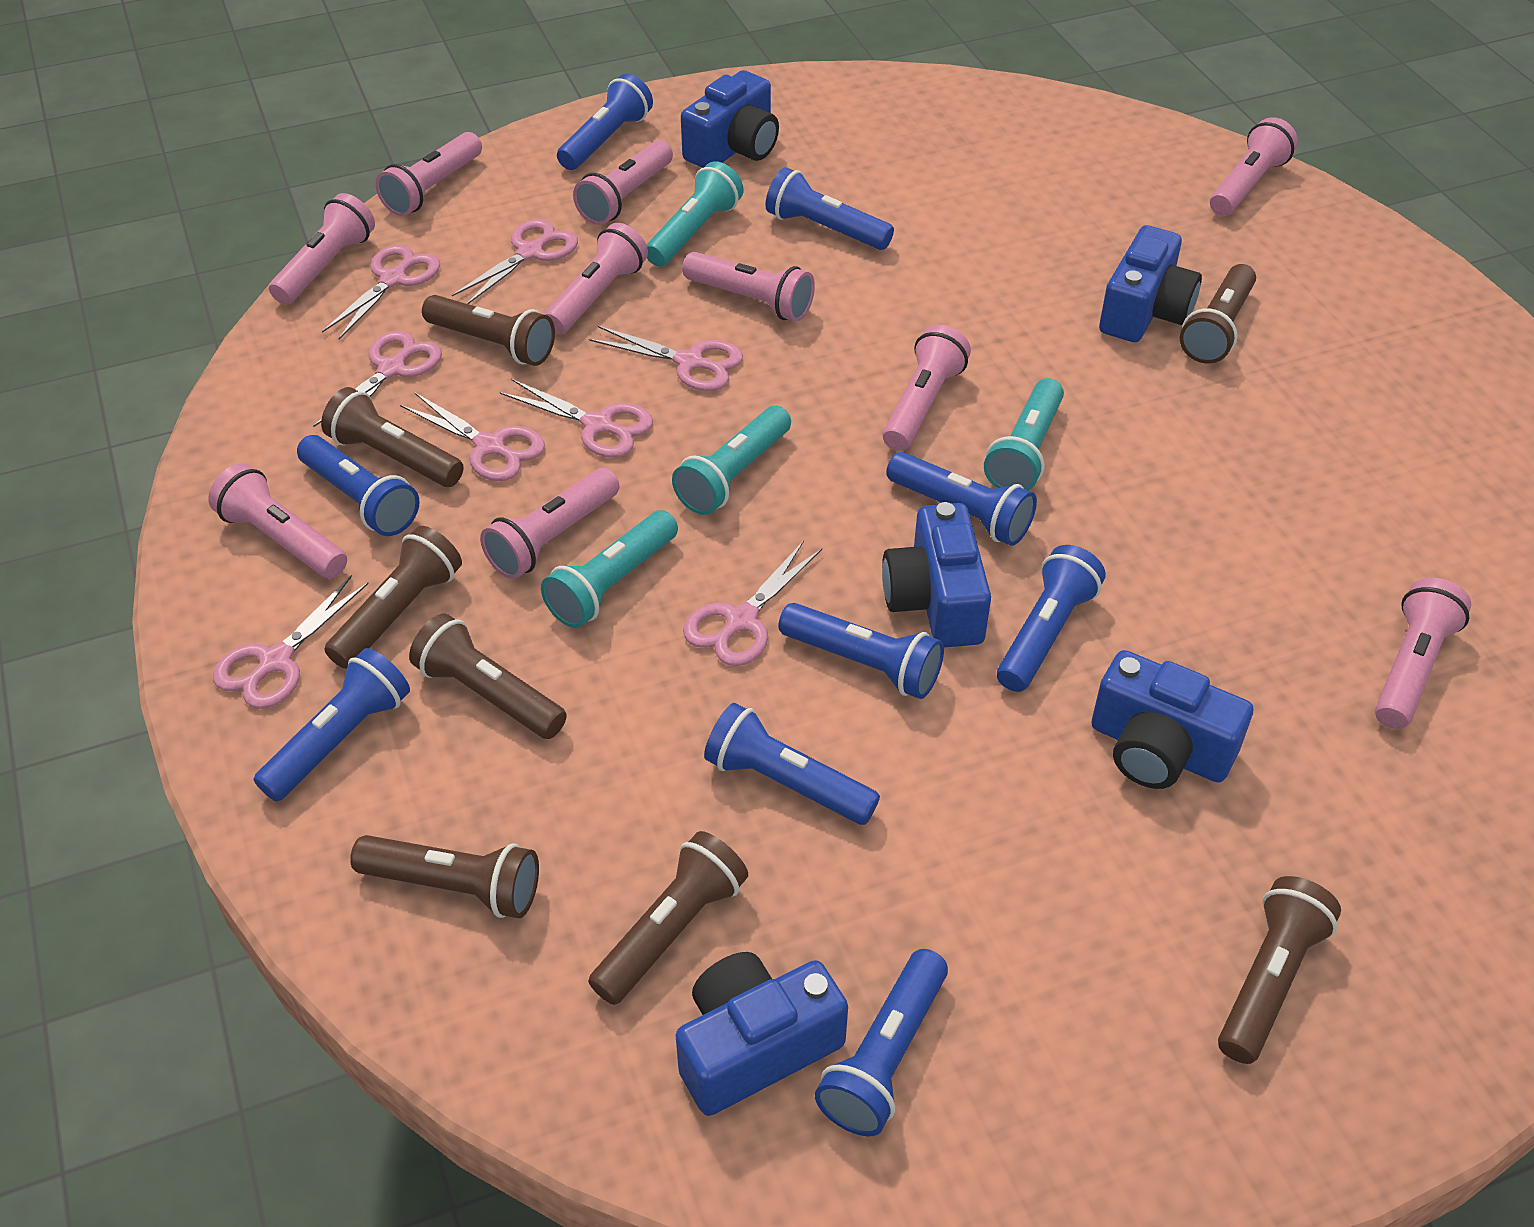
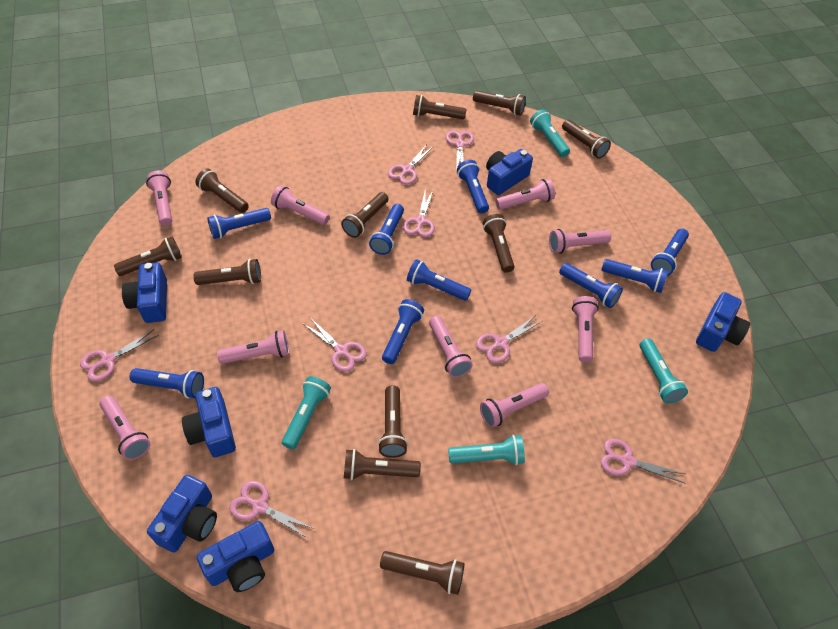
blue camera: [675,952,848,1116] [681,70,779,168] [882,502,991,648] [1091,650,1253,789] [1099,225,1202,342] = 5 -> [122,262,167,323] [147,475,217,552] [182,387,236,457] [197,521,274,592] [486,149,533,195] [696,292,750,352] = 6
brown flashlight: [321,387,464,487] [324,526,462,669] [350,835,539,918] [409,614,567,739] [422,295,555,366] [588,831,748,1005] [1180,264,1256,364] [1218,876,1341,1064] = 8 -> [114,236,182,276] [194,259,261,285] [195,168,249,213] [341,192,389,238] [344,449,421,480] [378,385,408,458] [380,551,464,595] [413,95,466,119] [473,91,526,116] [483,214,515,273] [562,120,611,159] = 11
pink flashlight: [208,463,347,579] [269,193,375,304] [375,132,482,216] [480,468,619,579] [544,223,648,334] [573,140,673,225] [682,252,815,322] [883,325,971,451] [1210,117,1298,216] [1375,578,1471,729] = 10 -> [99,396,150,460] [146,171,172,226] [217,330,289,364] [271,185,330,225] [429,316,473,378] [480,383,549,428] [496,178,555,210] [549,229,611,253] [572,296,599,362] = 9

